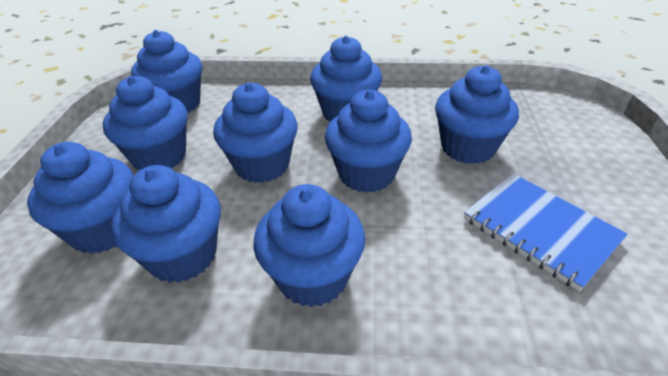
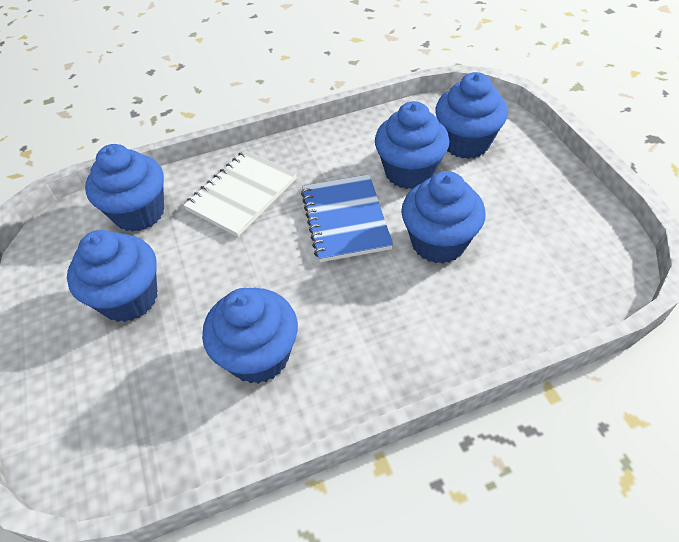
blue cupcake: [27,142,134,254] [103,76,187,170] [111,165,221,283] [131,30,202,113] [213,83,298,183] [253,184,365,307] [310,36,382,122] [325,90,412,193] [435,65,519,164] = 9 -> [67,230,157,322] [85,144,164,232] [202,288,298,384] [375,101,450,189] [401,171,486,264] [435,72,508,159] = 6
white notebook: none = 0 -> [184,150,297,237] = 1

